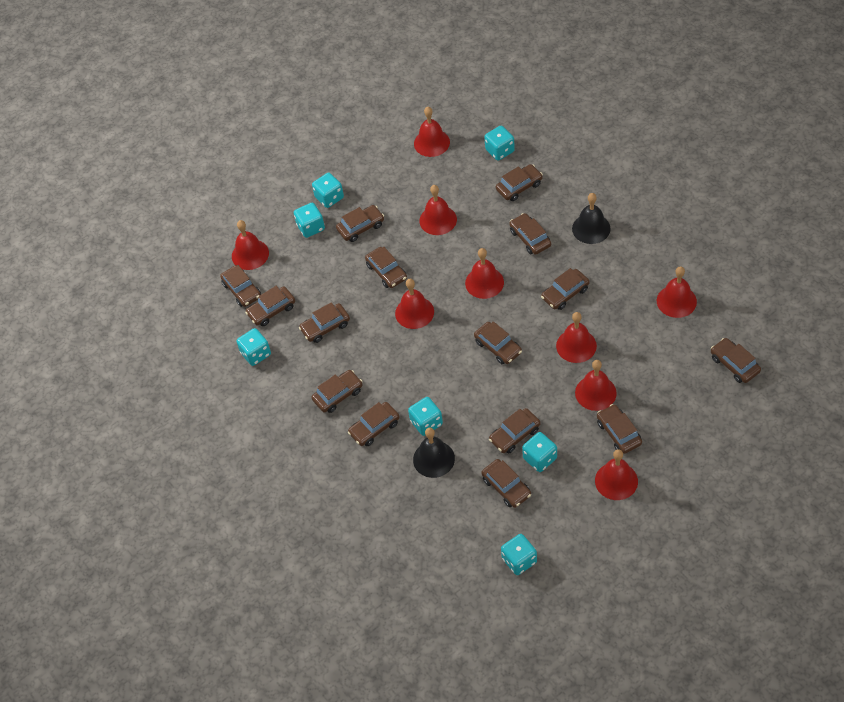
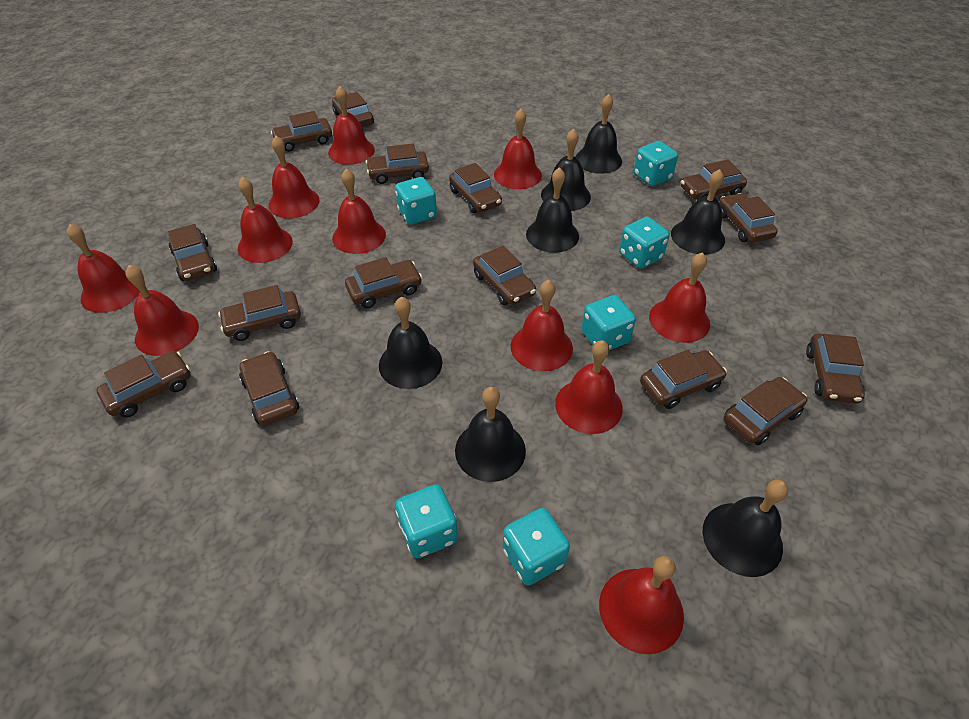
black bell: [413,427,455,478] [572,193,611,244] = 2 -> [379,297,442,389] [455,387,526,482] [526,167,579,253] [541,129,591,211] [576,94,622,174] [671,169,725,255] [703,479,788,577] = 7
red bell: [232,220,269,270] [395,279,434,329] [414,107,450,157] [419,185,457,235] [465,248,504,299] [556,312,597,363] [575,360,617,411] [595,449,638,500] [657,266,697,318] = 9 -> [67,224,140,313] [125,265,199,356] [238,177,293,263] [268,136,320,218] [328,86,375,165] [332,168,386,254] [494,109,542,189] [511,280,573,371] [555,340,623,434] [599,556,684,654] [649,252,710,343] = 11
turquoise dice: [236,328,271,366] [294,203,325,238] [312,173,344,208] [408,397,443,436] [484,126,515,161] [501,534,537,575] [522,432,557,472] = 7 -> [395,177,437,225] [395,484,458,558] [503,508,570,585] [581,295,636,350] [619,217,670,269] [633,141,678,186] = 6

